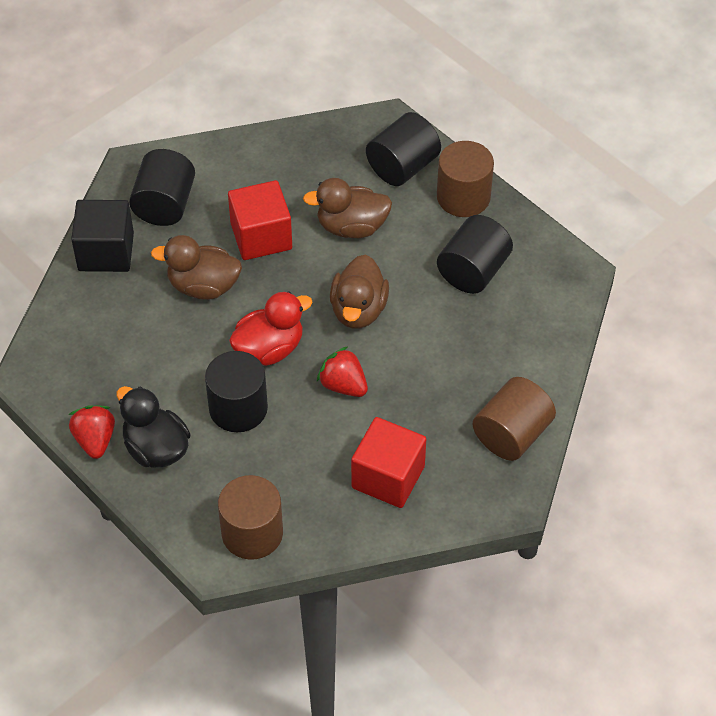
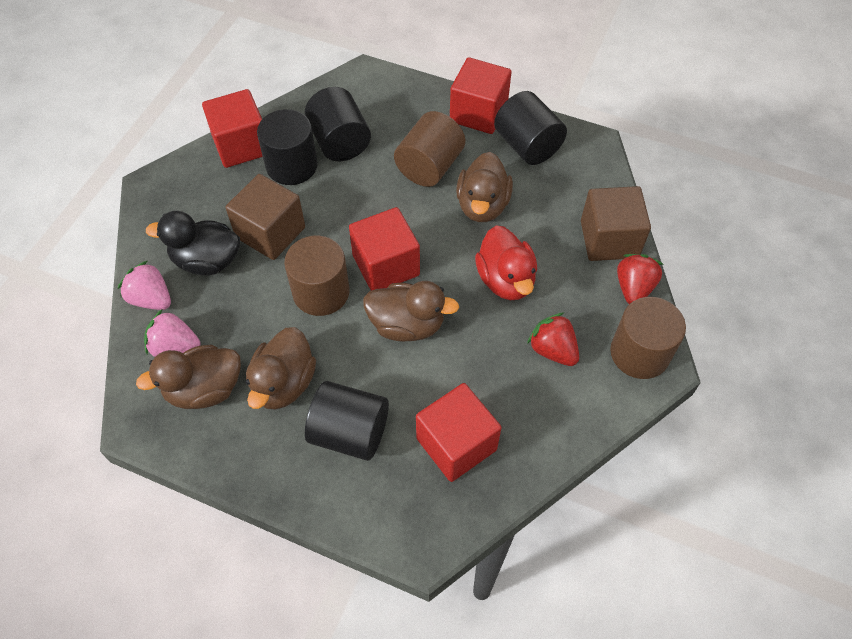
black cube: [71,200,134,272] = 1 -> none = 0
brown cube: none = 0 -> [225,174,305,260] [581,186,651,261] = 2
brown duck: [151,235,242,300] [303,178,392,238] [330,255,389,329] = 3 -> [136,345,241,409] [246,327,316,410] [363,281,459,342] [456,152,513,222] = 4
pink strawberry: none = 0 -> [118,261,171,310] [144,310,201,357] = 2
red cube: [228,180,292,260] [351,417,426,508] = 2 -> [202,89,263,168] [349,207,420,290] [416,383,502,482] [450,57,512,134] = 4

